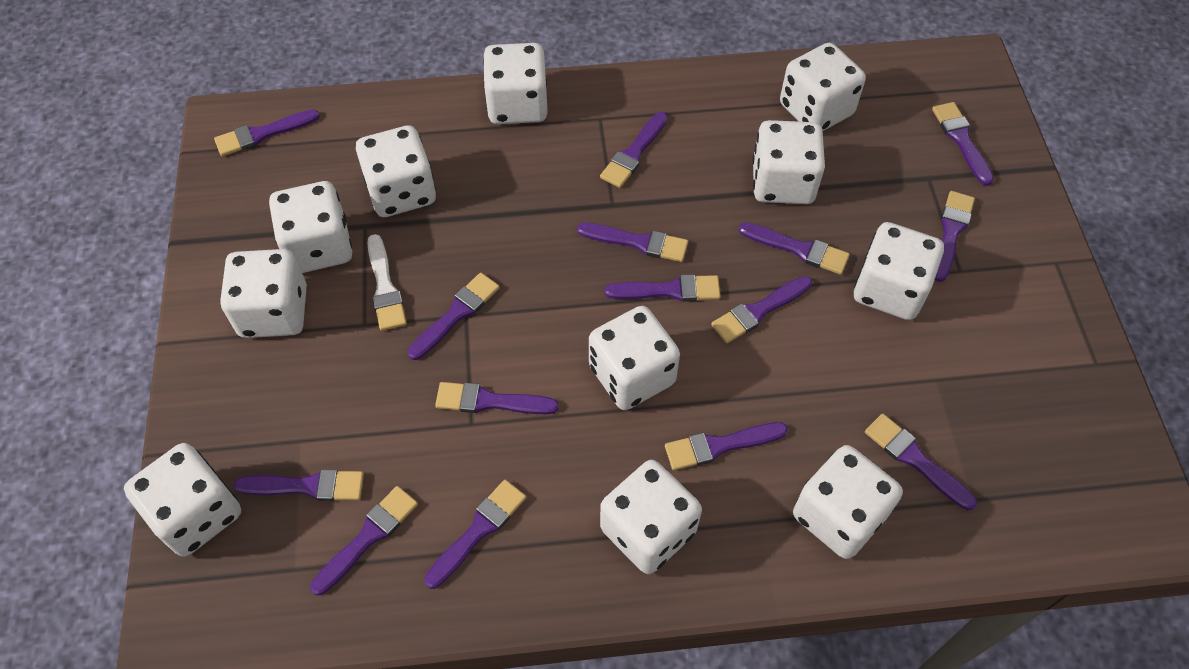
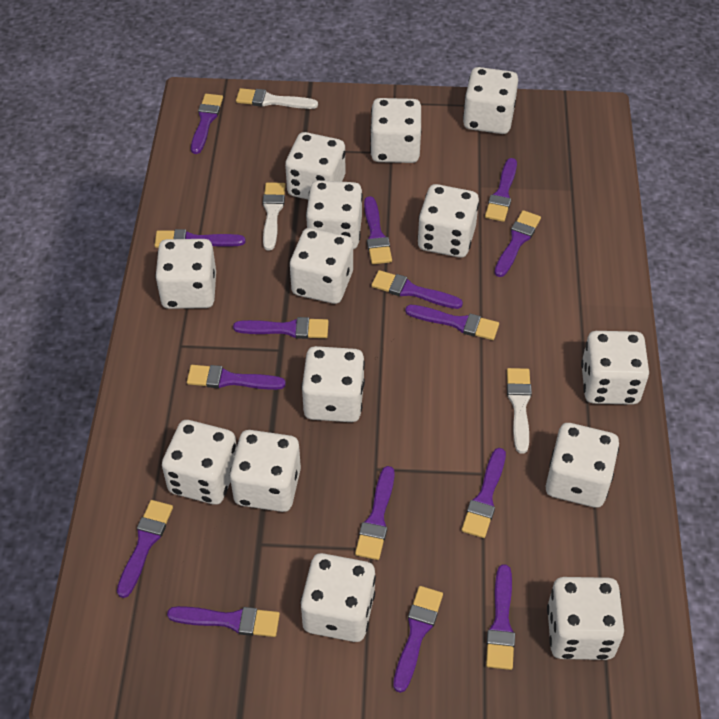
white brush: [367,234,407,331] = 1 -> [236,88,318,109] [263,182,286,250] [507,368,532,454] = 3
white dice: [124,443,241,557] [220,249,307,338] [269,181,352,273] [356,125,436,217] [483,43,548,124] [589,306,680,410] [600,460,702,574] [752,120,825,204] [780,43,866,131] [793,445,903,559] [854,222,944,320] = 11 -> [155,239,216,309] [162,420,237,505] [230,430,301,512] [285,132,345,200] [290,228,353,304] [300,553,376,642] [301,346,365,422] [306,180,363,249] [370,98,422,163] [418,184,479,258] [463,67,518,134] [546,423,619,508] [547,577,624,660] [581,331,649,405] = 14

